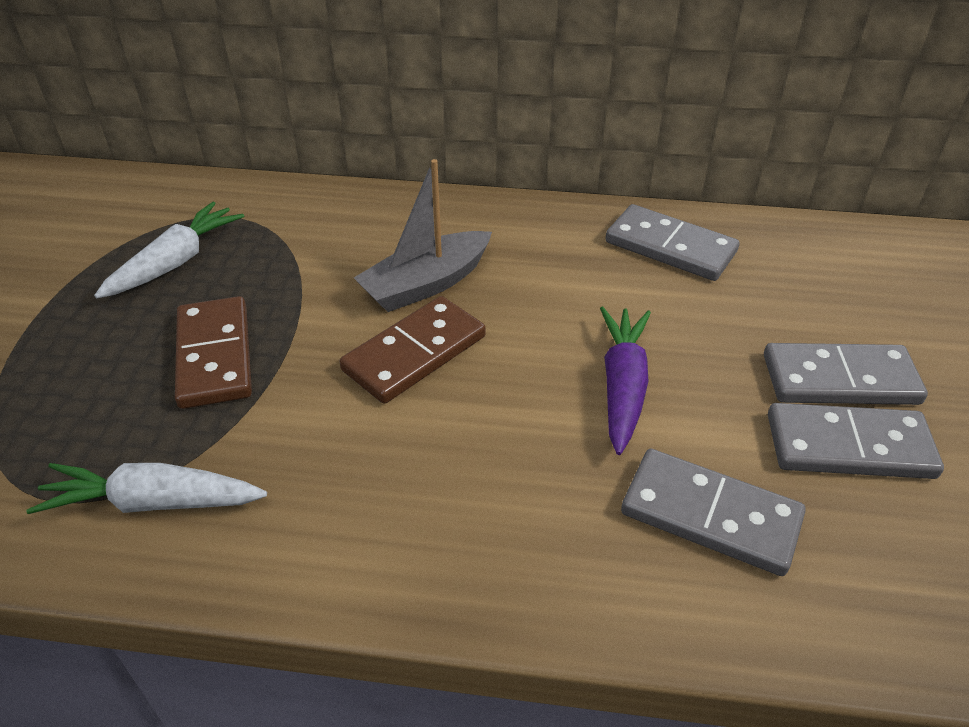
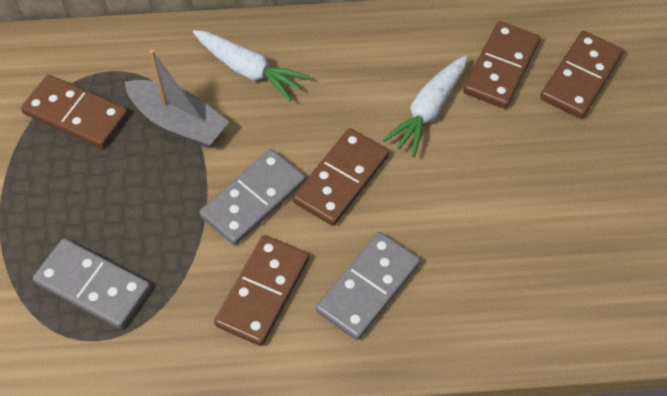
brown domino: [175,296,252,409] [340,296,486,404] = 2 -> [21,75,128,149] [214,235,309,346] [293,128,389,226] [463,21,541,109] [540,31,624,118] = 5
grey domino: [605,204,739,281] [621,449,806,576] [764,343,928,405] [768,403,944,479] = 4 -> [33,239,151,329] [199,149,306,245] [316,232,420,340] = 3
purple carrot: [600,307,651,455] = 1 -> none = 0

